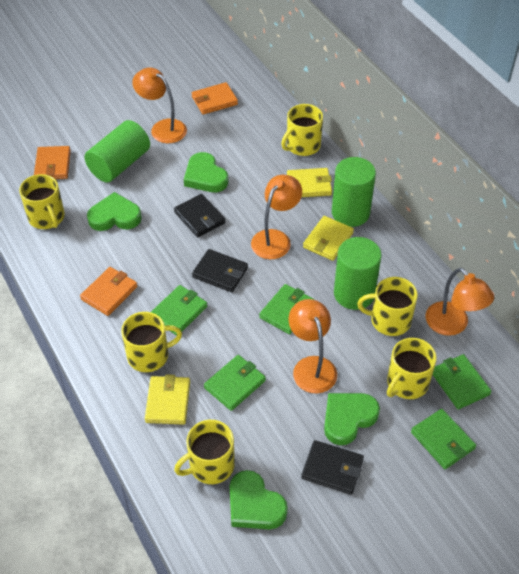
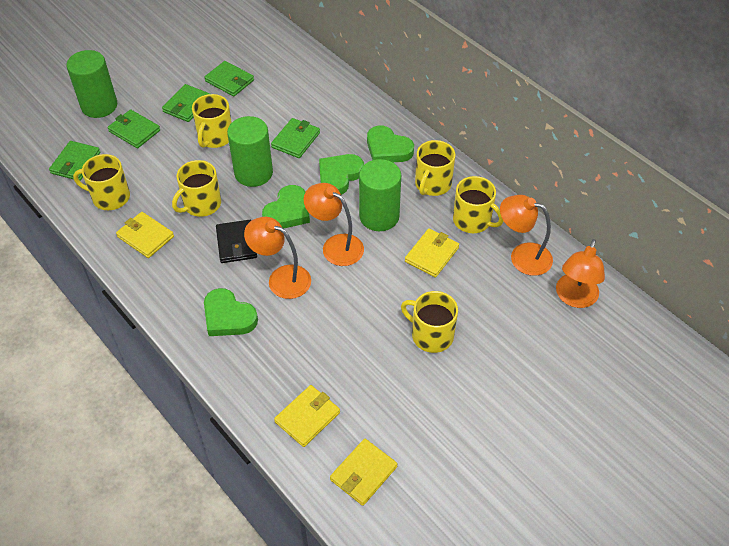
black wallet: [174,194,225,237] [192,249,248,292] [301,440,364,495] = 3 -> [216,220,257,263] = 1
orange wallet: [34,146,71,179] [80,267,138,316] [192,82,238,115] = 3 -> none = 0
yellow wallet: [145,374,190,425] [287,168,332,197] [303,216,354,261] = 3 -> [116,212,174,258] [274,385,340,447] [330,439,398,506] [405,229,459,277] = 4

